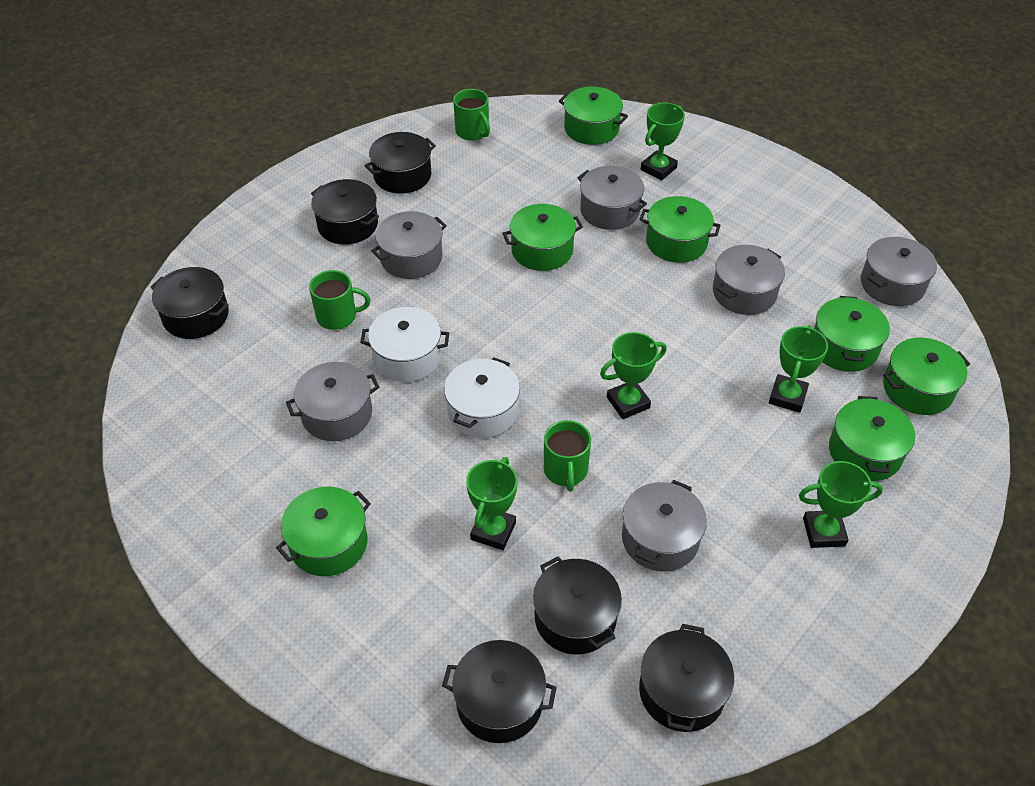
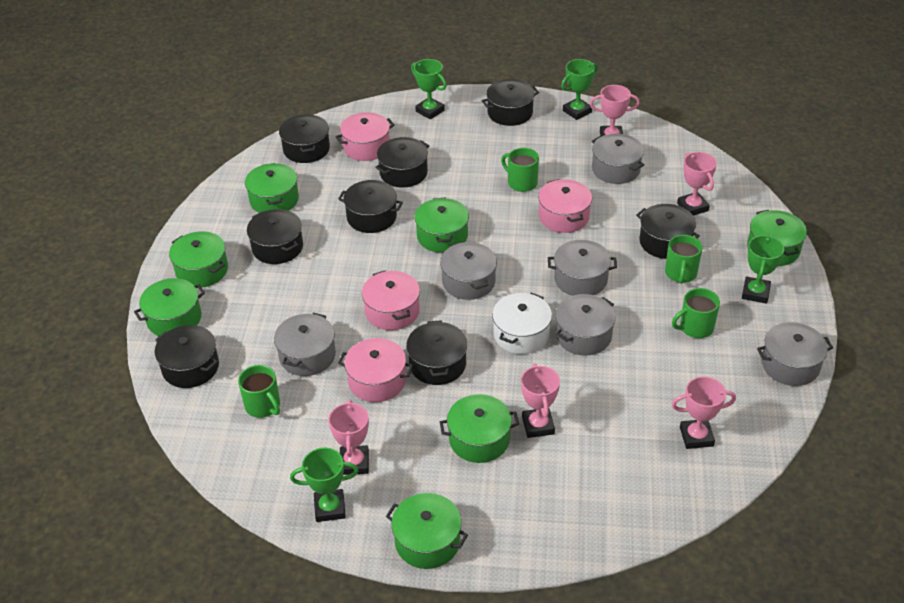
black pot: [150,267,229,339] [311,179,379,245] [364,132,436,194] [442,640,557,743] [533,556,622,655] [639,624,734,732] = 6 -> [155,325,219,388] [247,209,303,264] [279,114,330,163] [338,180,403,233] [375,137,429,188] [406,320,467,385] [482,79,539,126] [636,204,700,259] = 8
green mug: [309,270,371,330] [453,89,490,141] [544,420,591,492] = 3 -> [238,365,280,418] [501,148,539,192] [665,235,703,284] [672,288,720,338] = 4
green trophy: [466,457,517,550] [600,332,667,419] [641,102,685,181] [769,325,828,413] [799,461,883,548] = 5 -> [290,448,359,522] [411,59,447,119] [561,59,598,120] [742,235,784,304] = 4
pink pot: none = 0 -> [336,112,395,161] [338,338,413,402] [362,270,420,330] [538,179,592,233] = 4
pink trophy: none = 0 -> [328,400,369,475] [521,364,560,438] [590,85,640,136] [672,377,736,449] [677,152,717,216] = 5
white pot: [360,307,449,382] [444,358,520,438] = 2 -> [492,293,552,354] = 1

